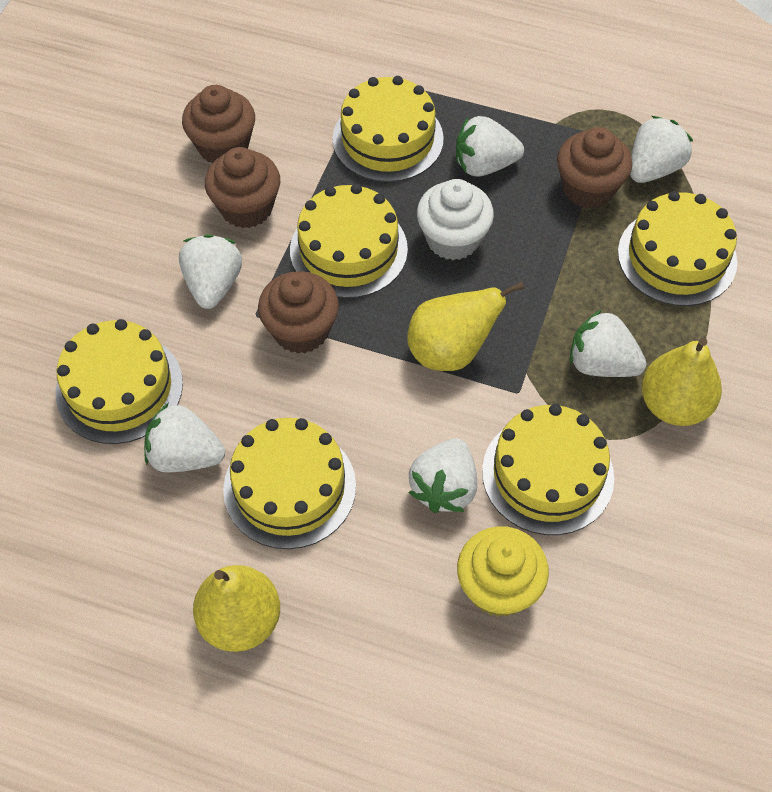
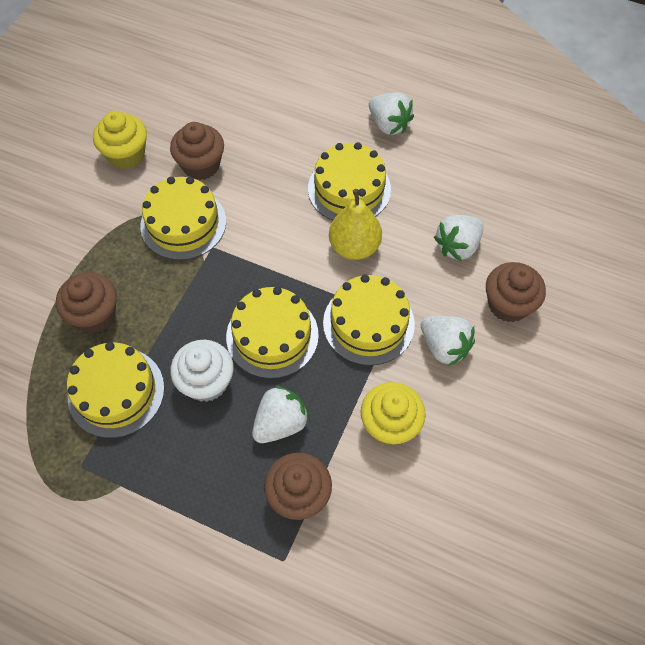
white strawberry: [144,402,225,473] [179,234,242,309] [409,438,477,513] [456,116,524,177] [570,310,646,377] [630,116,693,183] = 6 -> [252,385,309,443] [369,92,414,135] [421,316,475,366] [434,215,483,261] = 4
yellow cake: [56,319,183,444] [223,418,356,549] [290,184,408,298] [333,76,444,182] [482,404,614,535] [618,191,737,306] = 6 -> [67,342,164,438] [140,177,226,260] [226,287,319,379] [308,142,391,220] [323,274,415,366] = 5
yellow cupcake: [457,526,549,617] = 1 -> [93,111,147,169] [361,382,426,445] = 2
yellow pear: [193,565,280,652] [407,281,525,371] [642,338,722,426] = 3 -> [329,189,382,260] = 1

